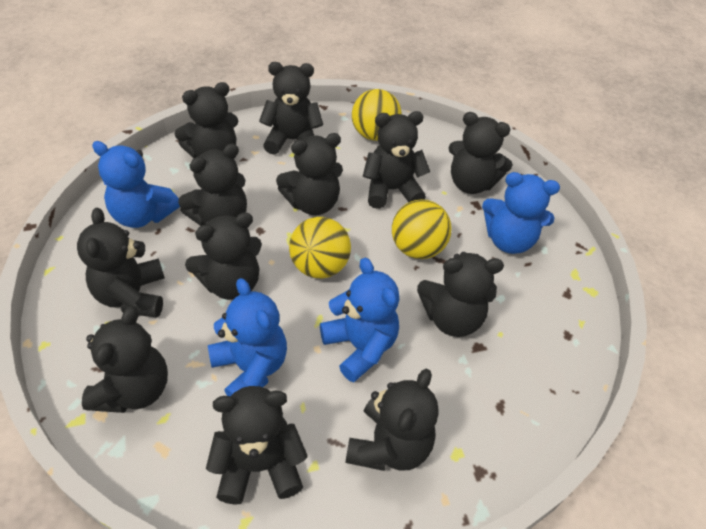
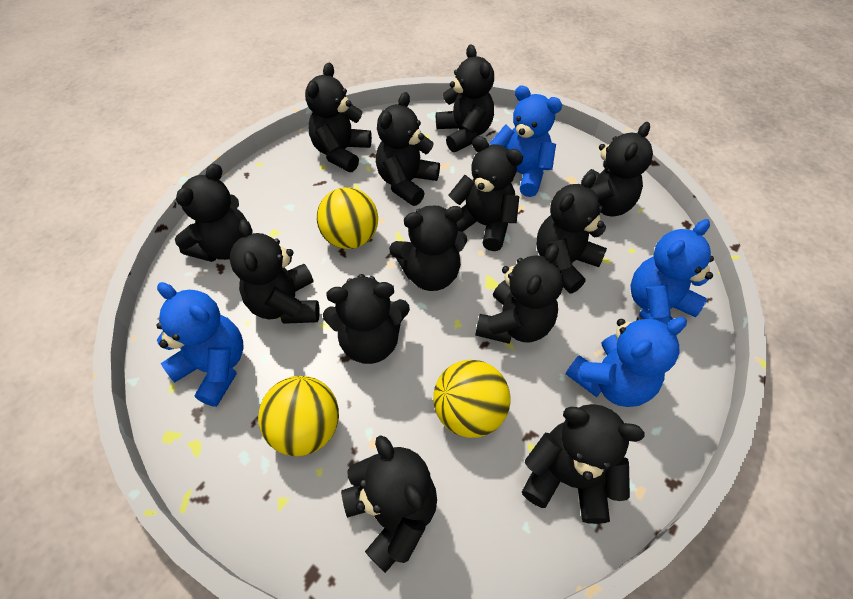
black teddy bear: [77,208,165,318] [82,306,168,413] [175,82,238,158] [178,143,247,226] [185,212,262,300] [206,386,307,505] [259,62,323,154] [276,133,343,215] [345,369,439,471] [363,111,430,209] [417,252,504,337] [449,112,513,194] = 12 -> [175,163,247,262] [230,219,320,324] [305,63,372,172] [323,274,410,364] [341,435,437,573] [376,92,440,206] [389,206,467,291] [436,45,494,152] [449,136,523,251] [475,244,564,344] [522,404,645,524] [536,172,607,293] [581,122,653,216] = 13

